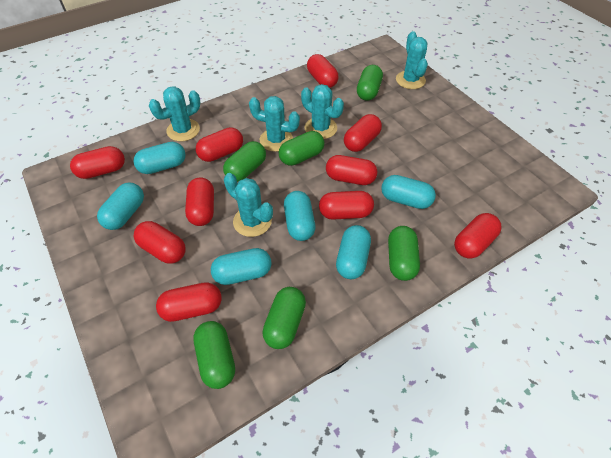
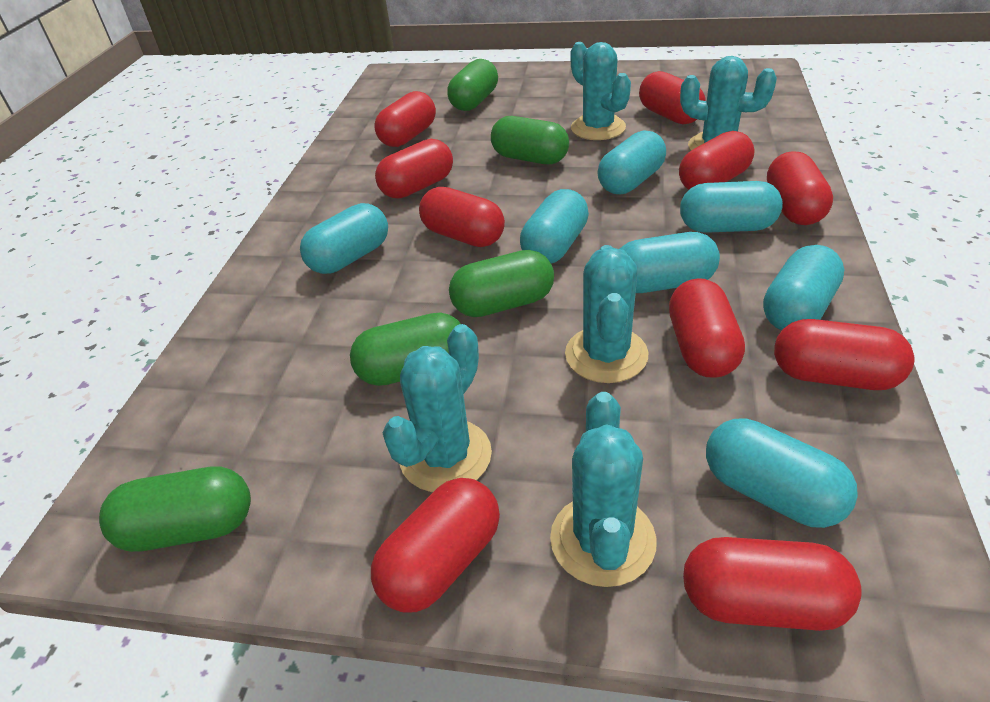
green capsule: [193,321,235,389] [223,141,266,182] [262,287,306,349] [279,131,325,166] [357,65,383,101] [388,226,420,281] = 6 -> [99,466,251,552] [350,312,461,386] [447,59,498,111] [449,250,554,317] [491,116,569,164] = 5
turquoise capsule: [97,183,144,230] [133,142,186,174] [211,248,271,285] [284,191,316,241] [336,225,371,279] [381,175,436,209] = 6 -> [300,203,388,274] [520,189,589,263] [597,130,666,194] [620,232,720,293] [680,181,783,233] [706,418,858,528] [763,245,844,330] = 7

